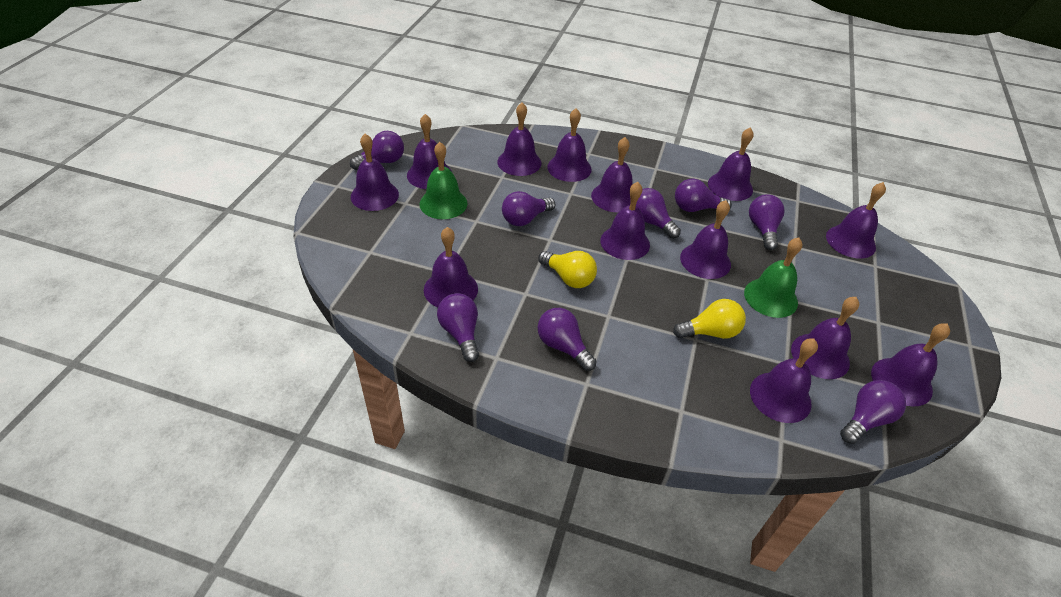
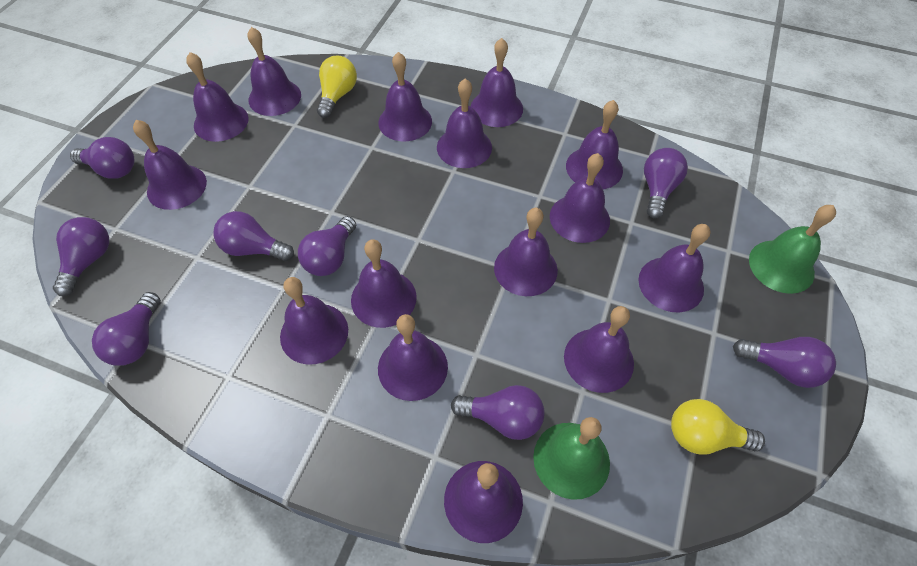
purple bell: [351,134,399,211] [407,114,452,189] [424,227,478,307] [497,103,541,176] [547,108,592,182] [591,137,632,212] [600,182,650,260] [680,200,731,279] [708,127,754,201] [750,338,818,423] [791,297,859,379] [826,182,886,258] [871,323,950,407] = 13 -> [133,120,207,210] [186,52,249,142] [247,27,301,116] [280,277,348,364] [351,239,417,328] [378,52,432,141] [378,314,448,401] [437,79,492,168] [444,461,523,543] [471,38,523,127] [494,208,558,296] [550,153,610,243] [564,306,634,393] [566,100,623,189] [638,224,710,312] = 15

